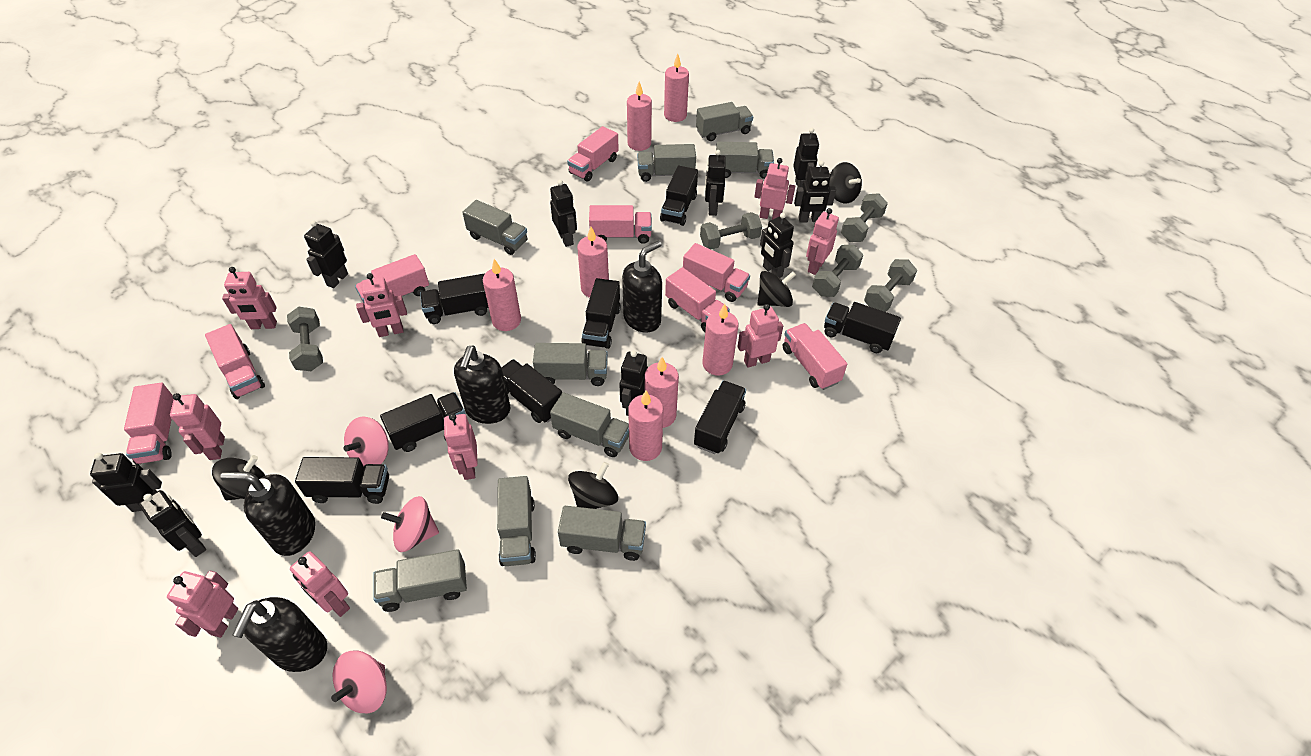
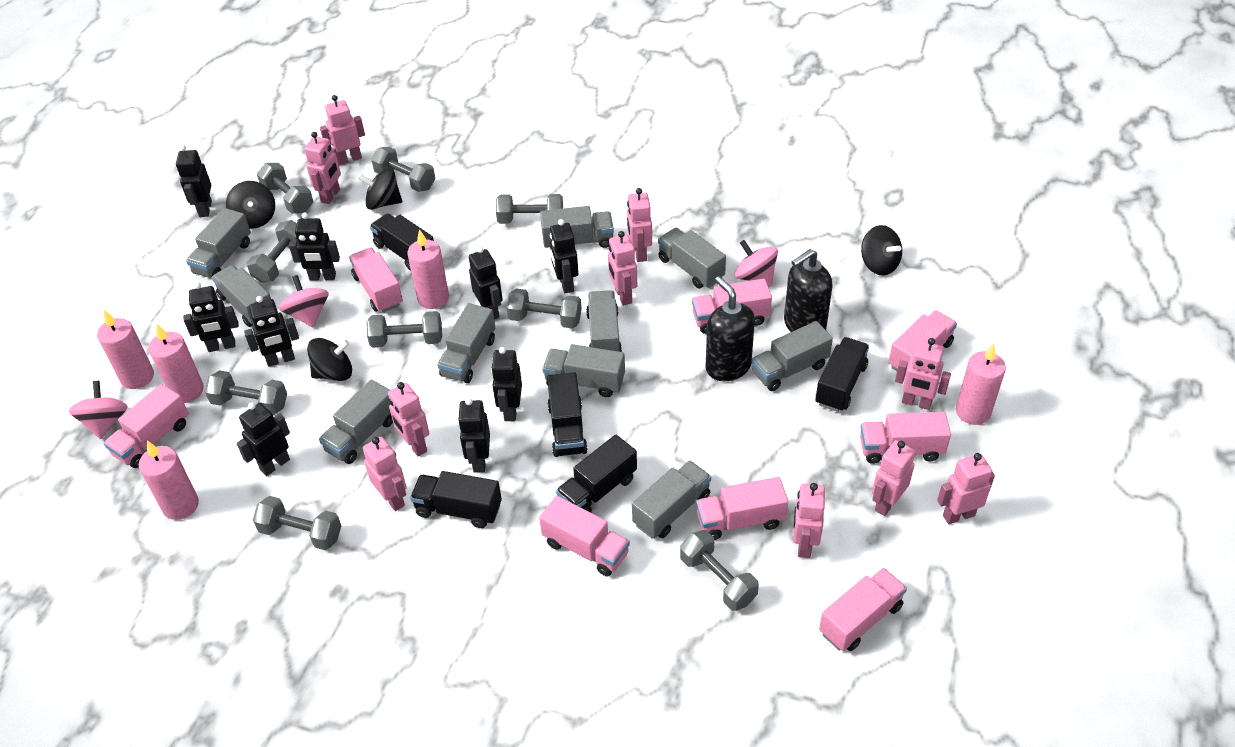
black soap dispenser: [220,472,315,556] [232,597,327,672] [454,345,511,424] [622,241,662,333] = 4 -> [706,276,755,381] [784,249,833,332] = 2
black truck: [295,457,389,504] [380,392,465,452] [420,273,489,324] [501,359,562,423] [581,278,621,349] [660,166,698,226] [694,381,746,454] [824,302,901,353] = 8 -> [370,214,434,271] [410,471,502,528] [547,372,588,457] [556,435,637,512] [815,337,869,412] = 5
grey dumbbell: [287,307,323,371] [700,212,762,249] [812,245,863,297] [841,193,888,242] [864,259,917,312] = 5 -> [205,370,287,415] [247,220,298,283] [253,496,341,550] [257,163,314,214] [367,311,442,348] [371,147,435,192] [496,194,563,224] [507,288,582,329] [680,530,759,611] = 9
grey truck: [373,549,467,612] [462,200,527,255] [497,476,536,566] [533,343,608,386] [550,392,629,457] [558,506,646,561] [637,144,696,182] [696,102,753,141] [716,142,774,179] = 9 -> [186,208,251,278] [212,265,271,327] [319,379,393,464] [437,303,495,383] [540,206,614,248] [542,344,625,397] [586,290,622,352] [632,461,711,538] [658,228,726,289] [751,321,833,391] = 10
pink candle: [483,259,521,331] [577,227,609,298] [627,81,652,151] [628,390,664,461] [644,357,679,428] [664,54,689,122] [702,304,738,376] = 7 -> [97,310,154,389] [139,441,199,520] [148,323,204,403] [407,229,449,309] [956,343,1006,425] = 5
pink robot: [167,570,238,638] [170,393,225,460] [222,267,277,329] [290,551,350,617] [356,273,407,337] [444,414,478,480] [738,304,783,368] [754,158,795,220] [806,208,839,275] = 9 -> [304,132,341,204] [320,95,365,165] [363,437,407,511] [388,382,429,456] [608,231,637,306] [627,188,652,262] [793,483,825,558] [872,440,915,516] [895,338,951,410] [937,453,995,524] = 10

